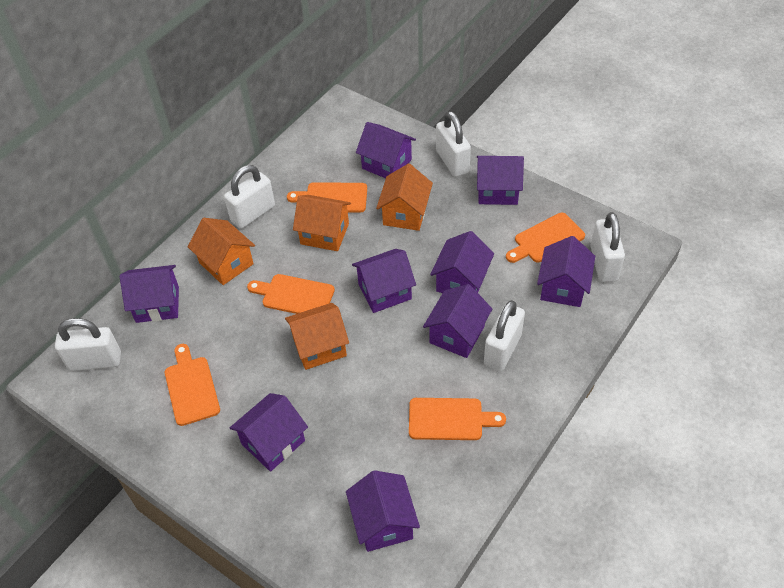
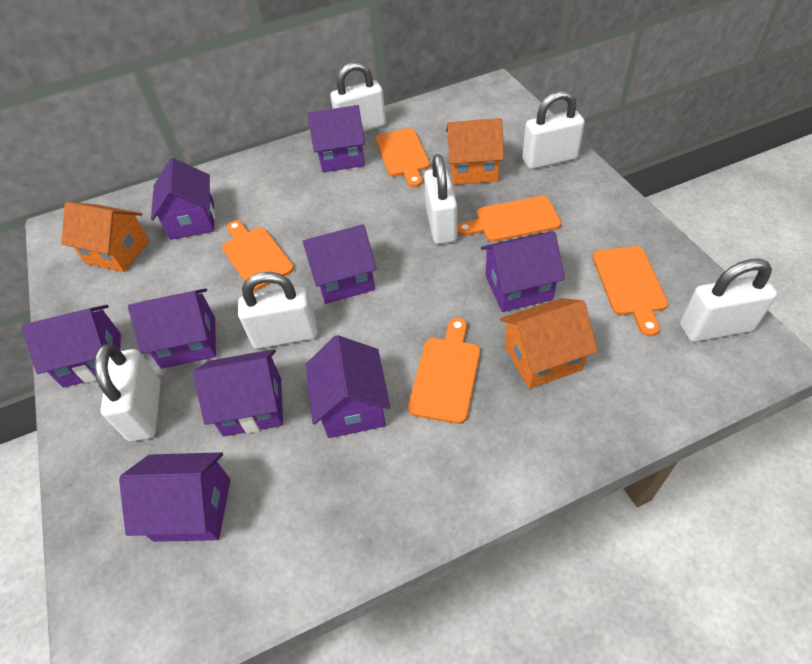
orange house: [188,218,255,285] [285,303,349,370] [293,195,351,251] [376,164,433,231] = 4 -> [61,202,149,272] [446,118,504,185] [500,298,598,389] = 3
white padlock: [55,318,121,371] [224,165,275,229] [436,111,471,177] [484,300,525,371] [590,212,625,282] = 5 -> [94,344,161,442] [238,272,318,349] [330,62,386,132] [424,154,457,244] [522,91,585,169] [680,259,777,342] = 6

